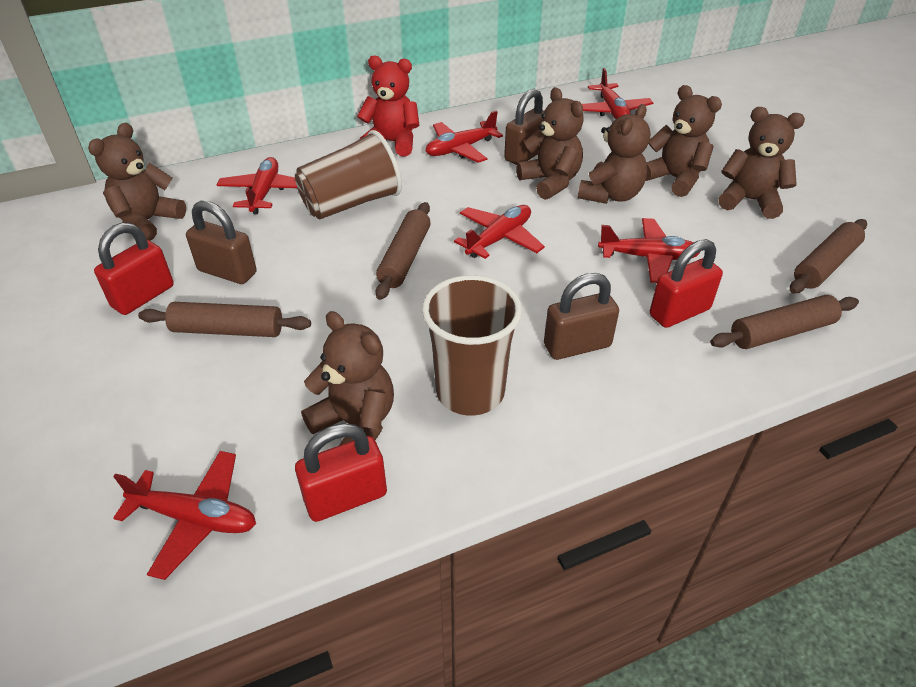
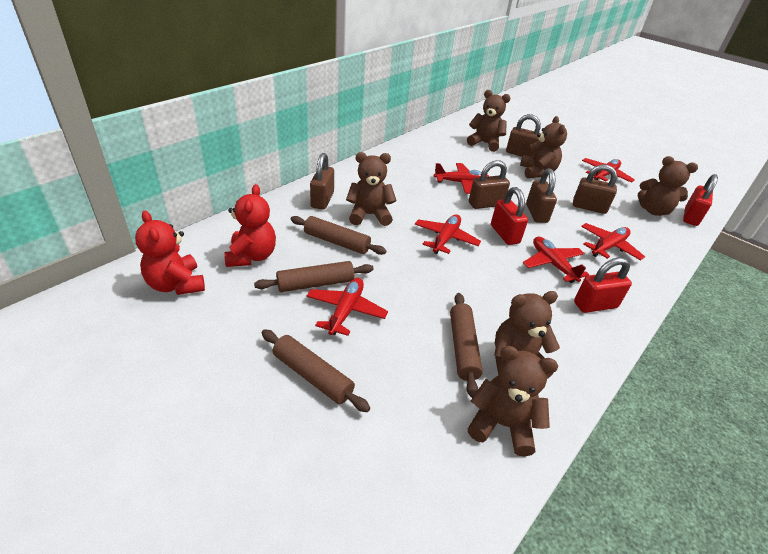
brown cup: [295,130,402,219] [422,275,522,416] = 2 -> none = 0
brown padlock: [186,201,257,284] [504,89,544,165] [544,273,619,360] = 3 -> [310,153,334,210] [469,160,510,209] [506,114,541,157] [526,168,557,223] [573,164,617,214] = 5
red teddy bear: [357,55,419,157] = 1 -> [135,210,205,295] [224,184,276,267] = 2

